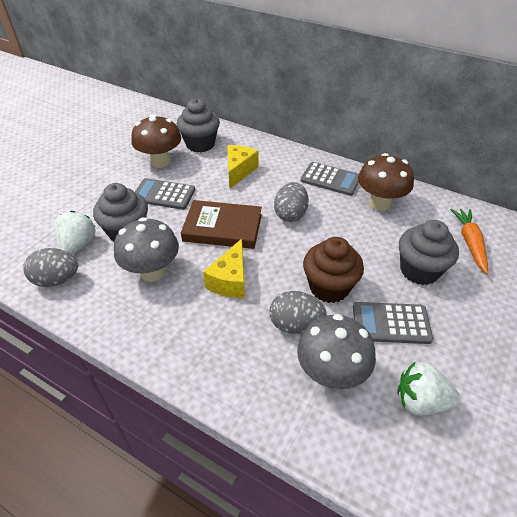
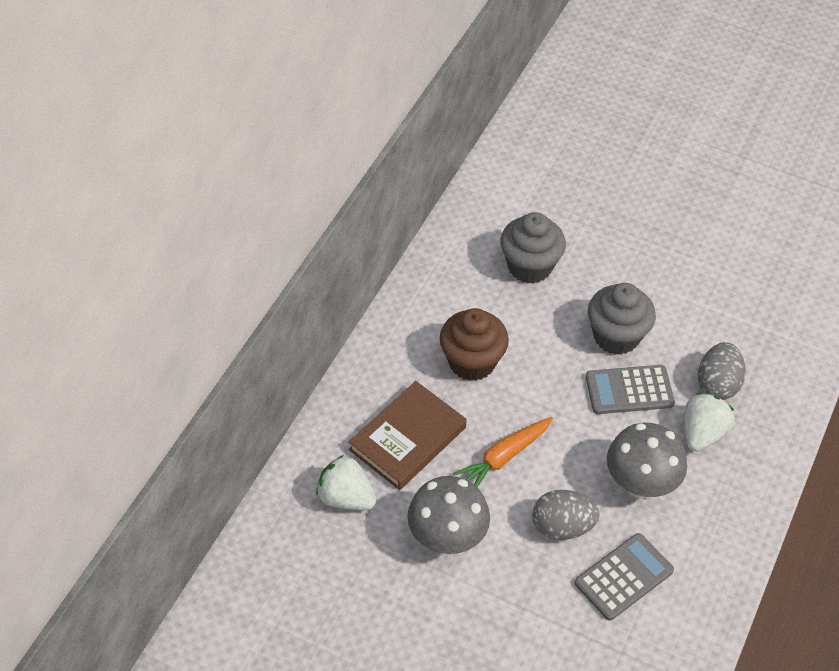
brown mushroom: [131,115,181,168] [358,153,414,211] = 2 -> none = 0
grey calculator: [135,178,195,210] [300,162,359,196] [353,302,433,344] = 3 -> [575,533,674,621] [586,365,675,414] = 2
grey cupcake: [93,183,148,242] [177,98,220,153] [399,220,459,285] = 3 -> [500,212,566,284] [588,283,656,355] = 2
grey egg: [23,248,78,287] [269,291,327,334] [274,182,309,222] = 3 -> [532,490,600,540] [698,342,746,400] = 2
yellow cheese: [203,239,245,298] [227,145,259,189] = 2 -> none = 0

